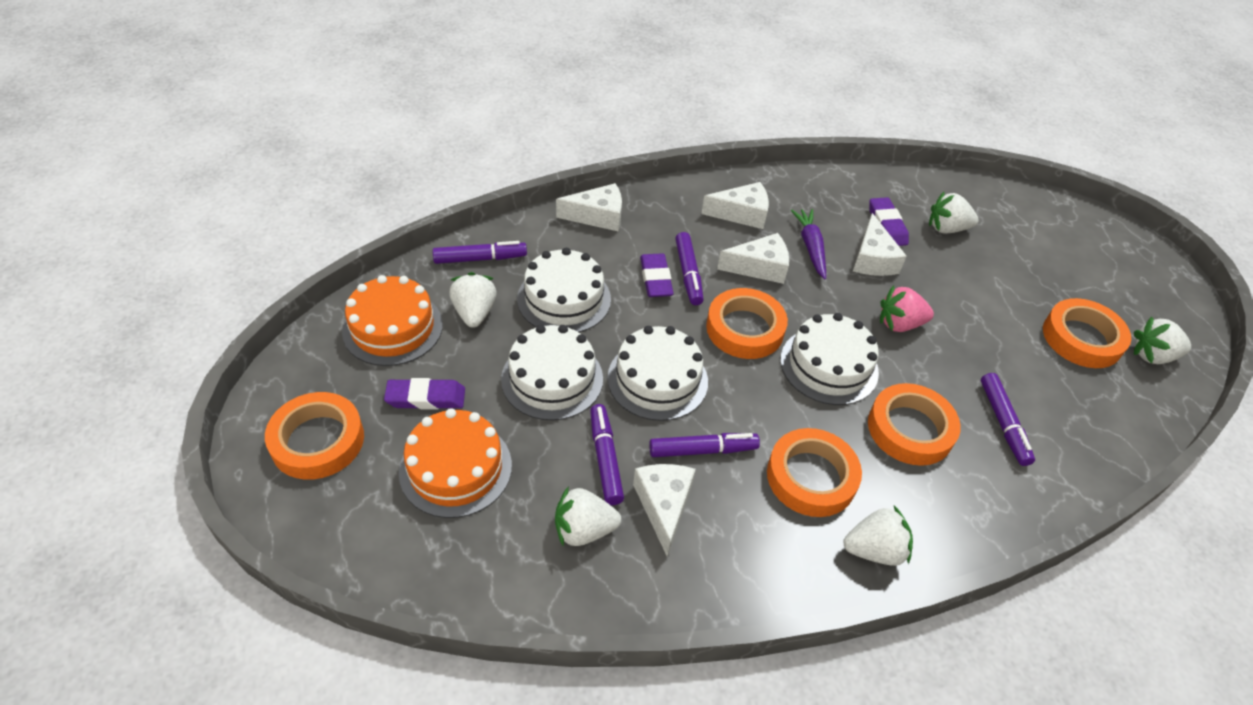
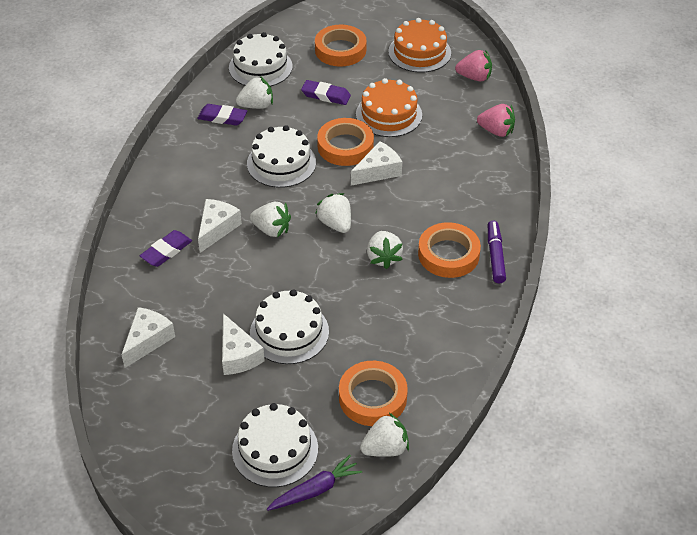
orange tape: [265,392,364,480] [706,288,788,359] [767,428,862,517] [868,383,961,466] [1043,298,1131,368] = 5 -> [315,25,367,67] [317,118,374,166] [339,361,408,426] [418,222,481,278] = 4
pink strawberry: [880,285,934,332] = 1 -> [455,50,492,82] [477,104,515,137] = 2
purple marker: [433,241,527,264] [590,404,624,505] [649,433,760,457] [675,232,704,305] [981,373,1035,466] = 5 -> [488,220,506,283] = 1
white cheese: [556,183,622,231] [633,464,696,557] [701,182,769,229] [717,233,789,284] [853,213,907,276] = 5 -> [121,307,175,368] [198,199,242,253] [222,313,265,375] [351,141,402,186] = 4

